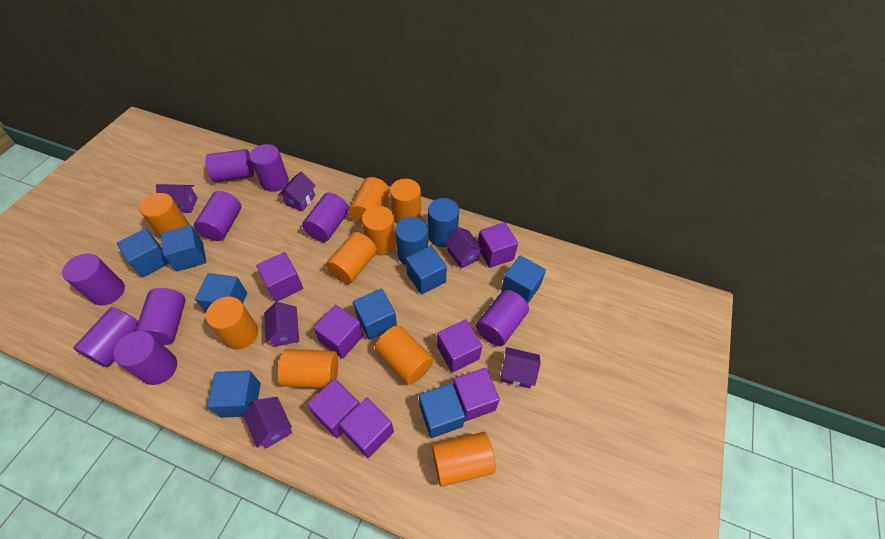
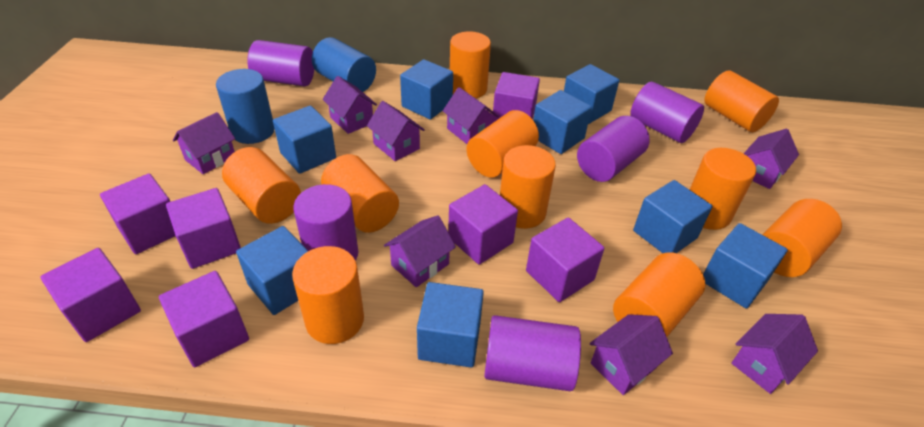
orange cylinder: [139,193,190,238] [206,297,258,349] [278,349,338,388] [326,232,377,284] [349,177,390,225] [362,206,396,255] [375,325,434,385] [390,179,421,224] [432,432,496,487] = 9 -> [222,147,301,224] [292,246,364,344] [321,154,399,233] [450,31,491,98] [467,110,539,178] [500,145,556,229] [613,252,705,337] [690,148,756,230] [705,70,779,132] [762,199,842,277] = 10
purple cylinder: [62,253,125,305] [73,307,138,367] [113,331,177,385] [135,288,186,345] [194,191,241,241] [205,149,254,182] [250,144,289,192] [302,193,349,242] [476,290,529,346] = 9 -> [248,40,314,86] [293,184,358,261] [484,315,581,391] [577,116,650,182] [630,82,704,143] = 5
purple house: [156,184,198,213] [243,397,292,448] [264,302,299,347] [278,172,316,212] [445,227,484,269] [501,347,541,388] = 6 -> [173,112,235,174] [323,76,377,134] [367,101,425,161] [384,215,456,287] [443,87,498,144] [590,314,673,395] [731,314,818,394] [744,129,799,189] = 8

